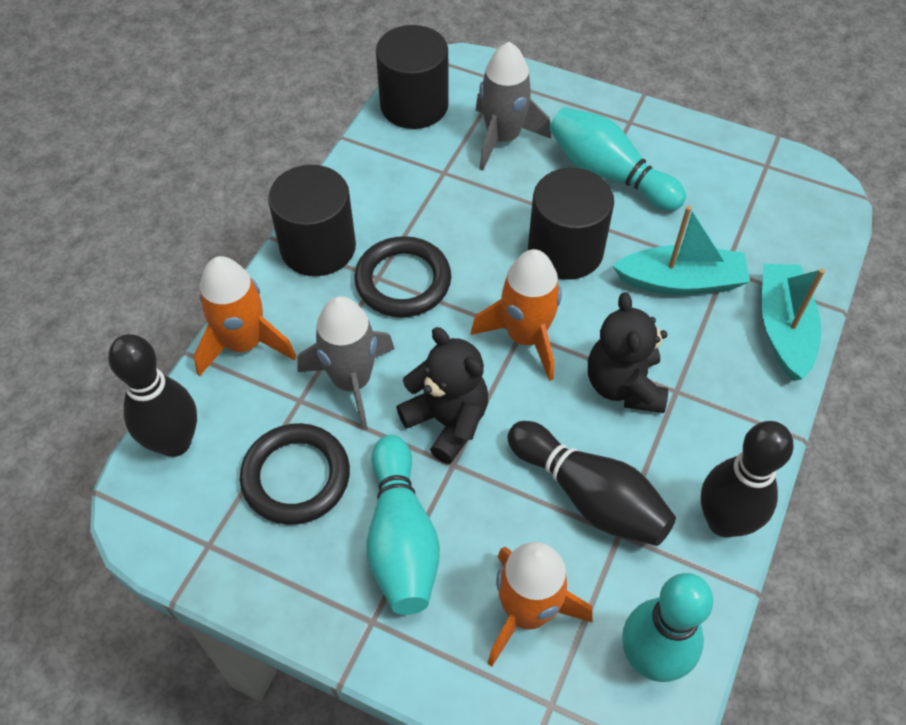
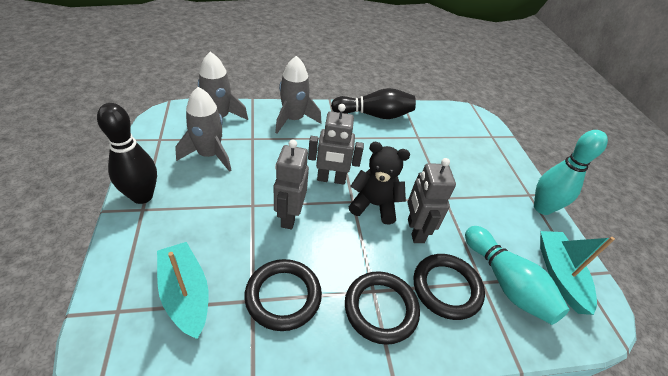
black bowling pin: [108,334,197,457] [508,421,676,546] [701,421,794,538] = 3 -> [97,103,157,204] [331,88,416,119] = 2
black cylinder: [268,165,356,276] [376,25,449,129] [528,168,614,280] = 3 -> none = 0
black ring: [240,423,350,525] [354,236,451,317] = 2 -> [244,259,322,331] [345,271,420,345] [414,254,485,320] = 3
black teddy bear: [396,327,488,464] [588,292,668,413] = 2 -> [349,142,410,224] = 1
grey robot: none = 0 -> [274,139,309,229] [308,104,364,185] [408,158,456,243] = 3
grey rocket: [297,296,394,430] [476,42,551,171] = 2 -> [175,87,232,172] [198,52,248,120] [275,56,322,134] = 3
orange rocket: [194,256,296,377] [471,249,562,381] [487,542,593,667] = 3 -> none = 0
turquoise bowling pin: [367,435,440,615] [549,107,686,211] [622,573,713,682] = 3 -> [465,226,570,325] [534,130,608,215] = 2

